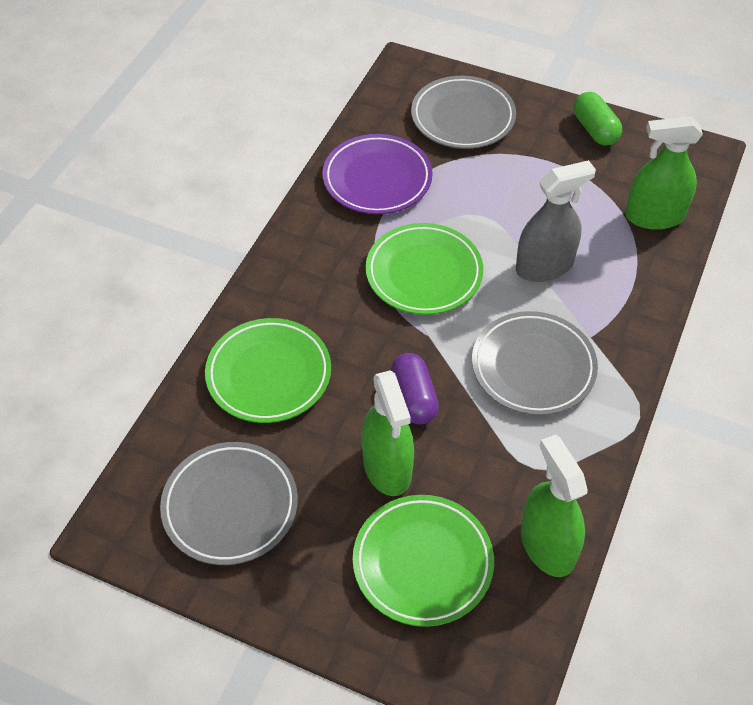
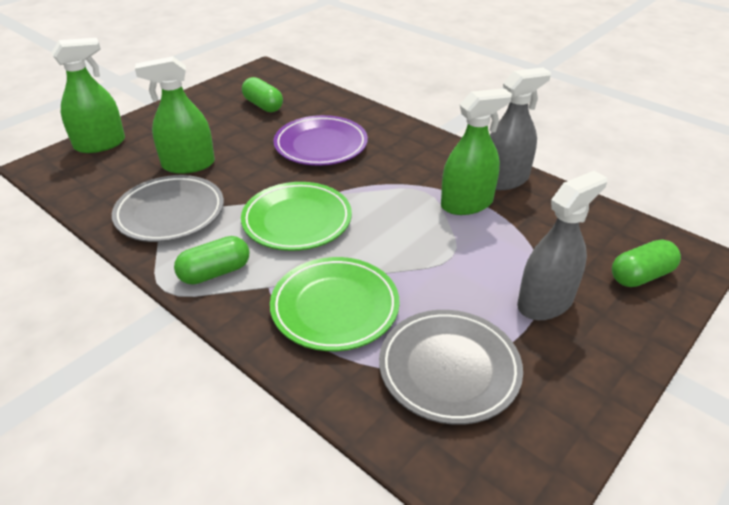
green capsule: [574,92,622,145] = 1 -> [174,236,250,285] [242,77,283,112] [612,239,681,287] = 3
green plate: [205,318,331,423] [353,495,494,627] [366,223,483,315] = 3 -> [241,182,352,251] [270,257,400,351] = 2
grey plate: [160,442,298,565] [411,76,516,149] [472,311,598,415] = 3 -> [112,175,224,242] [379,310,523,425] = 2
grey spray bottle: [516,160,596,282] = 1 -> [490,68,551,190] [517,171,607,320] = 2
purple capsule: [391,353,439,425] = 1 -> none = 0

